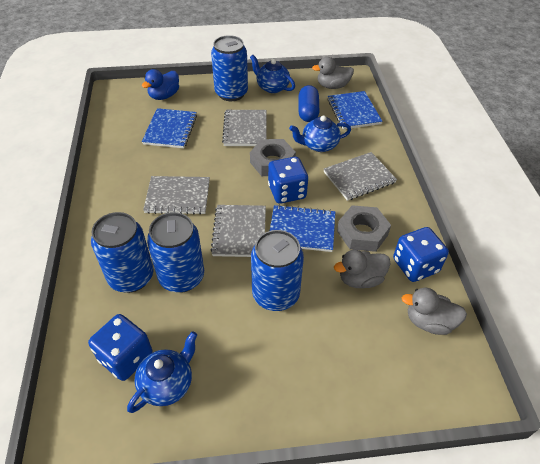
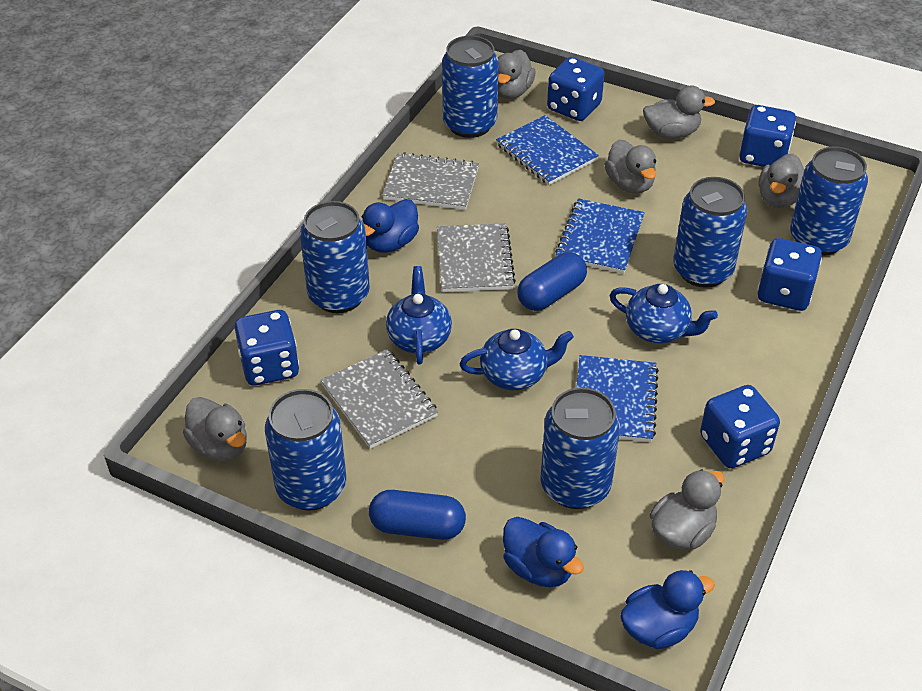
blue can: [91,212,154,293] [147,212,204,293] [211,35,248,101] [251,230,304,311] = 4 -> [265,389,346,511] [300,201,370,313] [442,36,499,138] [540,388,620,509] [673,177,748,288] [790,147,868,256] = 6
blue capsule: [298,85,320,122] = 1 -> [369,490,466,540] [517,252,587,311] = 2
blue dice: [88,314,152,381] [268,157,308,204] [393,227,449,282] = 3 -> [234,310,299,386] [547,57,605,121] [700,385,780,468] [739,105,796,167] [758,238,822,311] = 5
blue duck: [142,69,179,100] = 1 -> [362,199,419,253] [503,517,584,587] [620,570,715,649] = 3
grey duck: [312,57,354,89] [334,250,391,288] [402,288,467,335] = 3 -> [183,397,247,461] [498,50,536,99] [605,140,656,194] [643,85,715,139] [650,469,724,550] [759,154,804,208] = 6
grey notebook: [143,176,210,215] [210,205,266,257] [222,110,267,146] [324,152,397,201] = 4 -> [321,349,438,449] [382,152,479,210] [437,223,516,292] = 3
grey nut: [250,139,296,176] [337,205,391,252] = 2 -> none = 0

